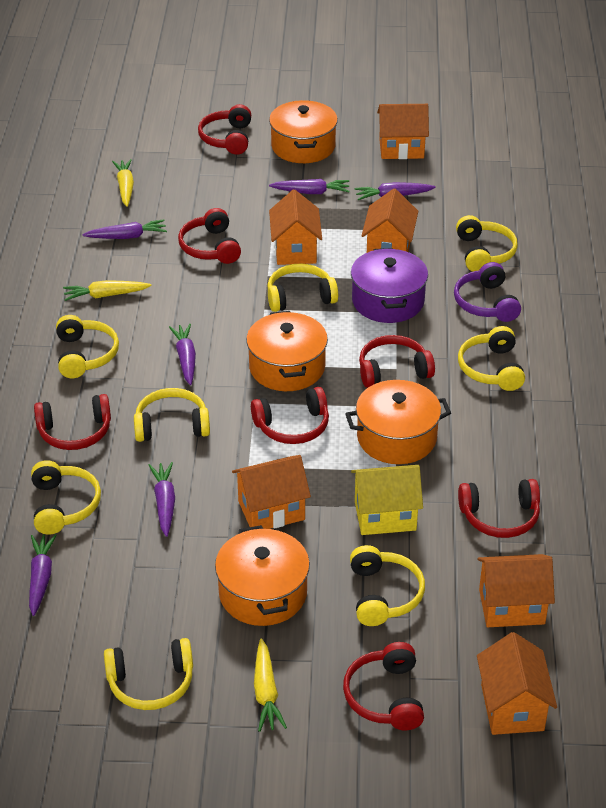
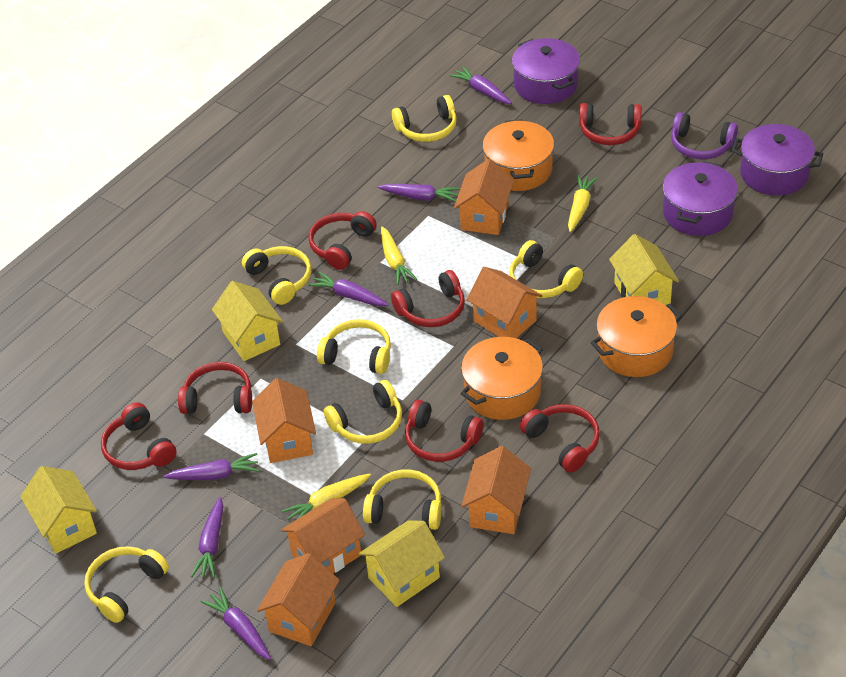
orange pot: [215,525,310,626] [246,311,328,391] [269,100,338,163] [345,380,451,464] = 4 -> [461,337,543,420] [482,119,554,191] [590,296,682,377] = 3
purple pot: [351,248,428,323] = 1 -> [512,38,580,104] [663,161,738,236] [732,124,823,195] = 3
yellow headphones: [31,460,101,535] [56,315,119,378] [104,638,193,710] [134,388,210,442] [267,263,338,312] [350,545,425,626] [456,215,518,272] [458,326,525,391] = 8 -> [84,546,169,623] [242,246,312,305] [317,319,391,374] [324,380,402,444] [363,469,442,530] [392,95,457,142] [509,240,583,298] = 7
yellow house: [351,465,423,535] = 1 -> [20,466,97,554] [212,281,283,361] [359,521,445,607] [609,234,679,305] = 4

